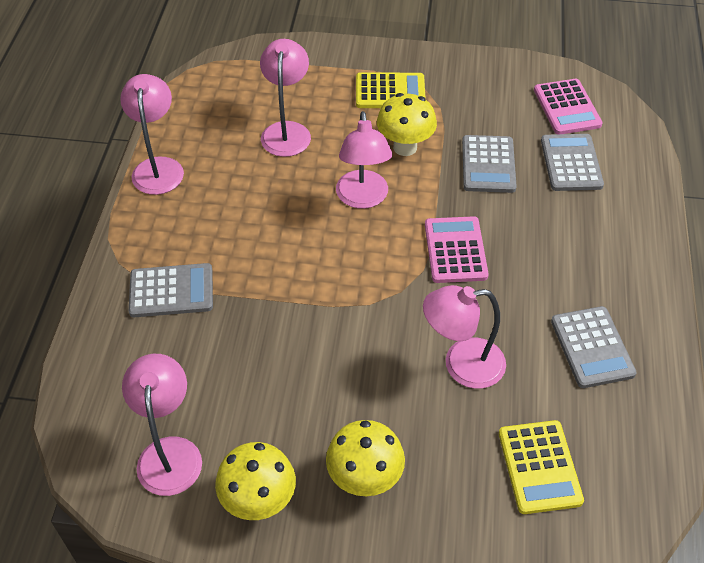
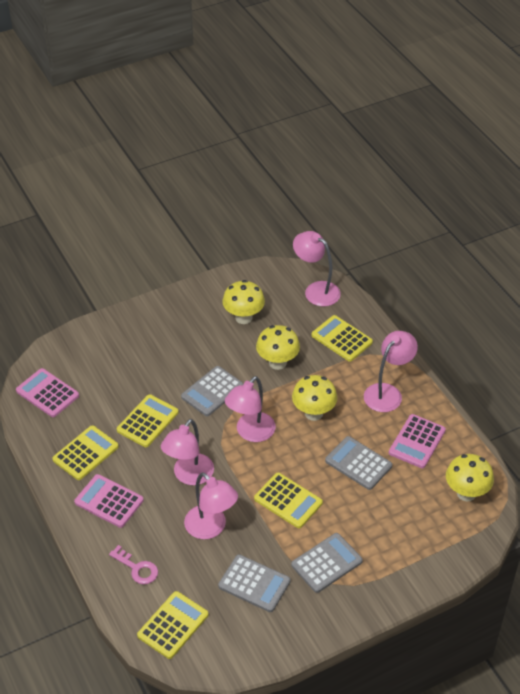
pink calculator: [425,216,489,283] [534,79,603,134] = 2 -> [16,368,79,417] [74,474,144,528] [389,414,446,468] = 3
pink key: none = 0 -> [109,545,158,585] = 1
yellow calculator: [356,72,426,108] [499,420,584,514] = 2 -> [52,425,119,480] [117,394,179,447] [137,591,208,659] [254,473,323,528] [312,315,373,361] = 5
yellow mushroom: [215,442,296,520] [326,420,405,496] [377,93,437,156] = 3 -> [222,280,265,324] [256,325,300,370] [292,375,337,421] [446,454,494,501] = 4

